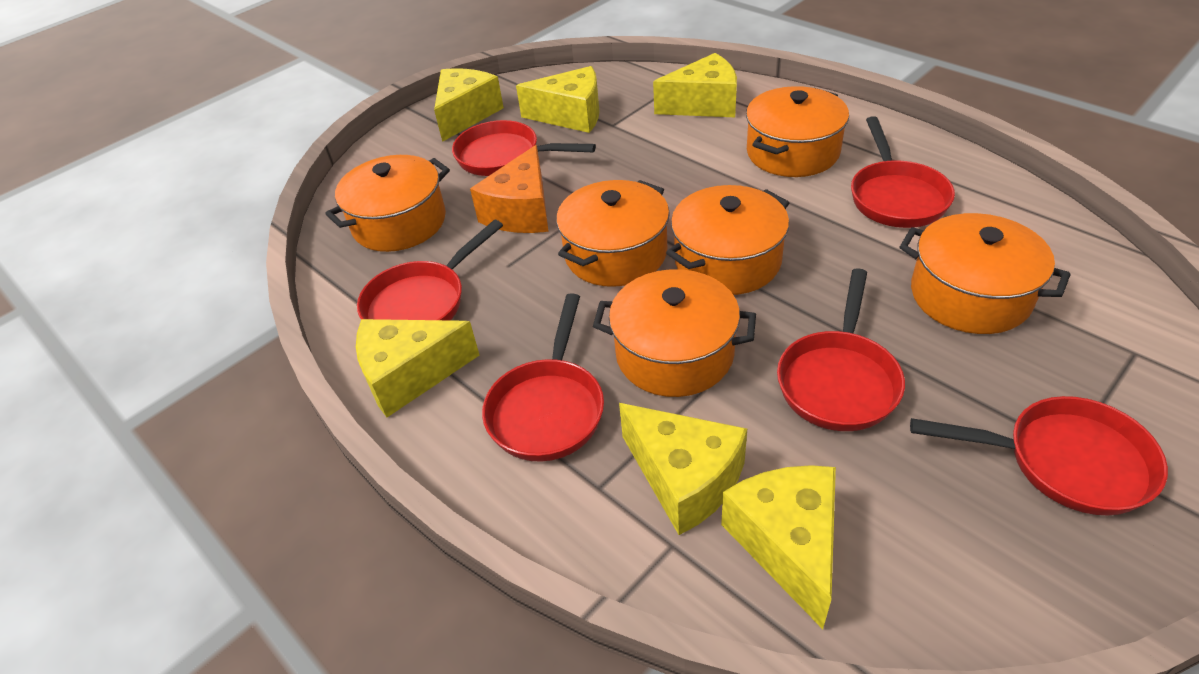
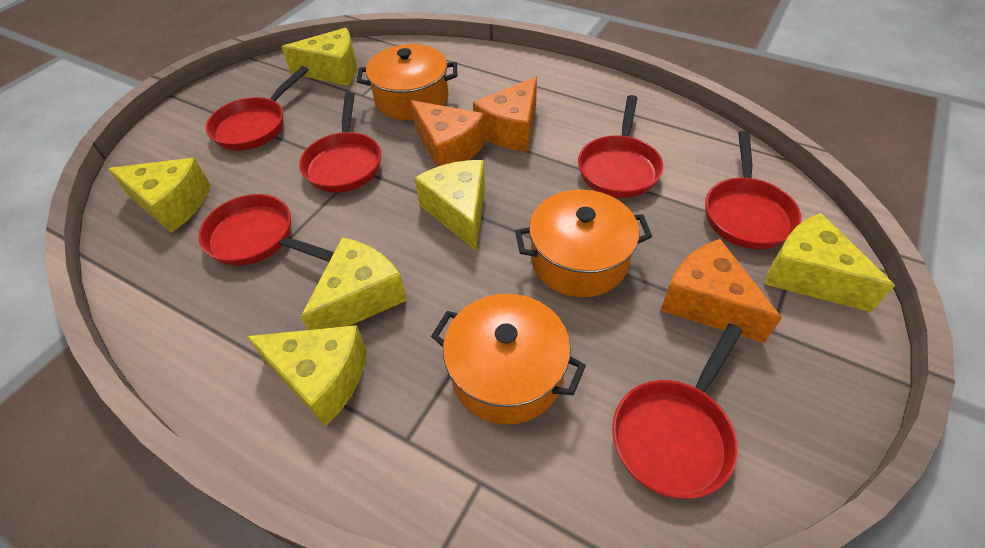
orange cheese: [470,145,549,233] = 1 -> [411,100,485,167] [473,76,537,152] [660,239,782,343] = 3
orange pot: [326,155,450,252] [556,180,670,287] [593,269,756,397] [666,185,789,295] [746,86,849,177] [900,213,1071,334] = 6 -> [357,44,457,120] [431,294,586,424] [515,190,652,297] = 3

